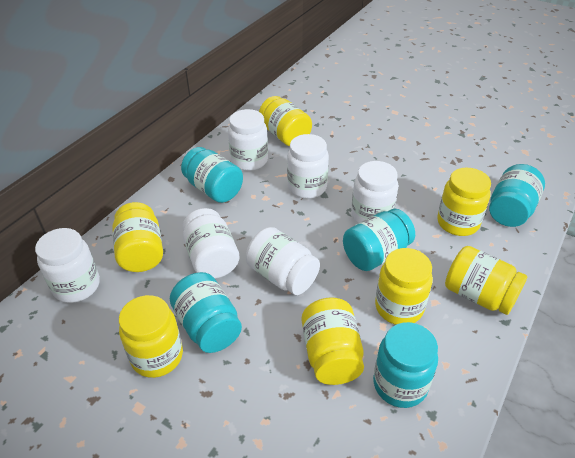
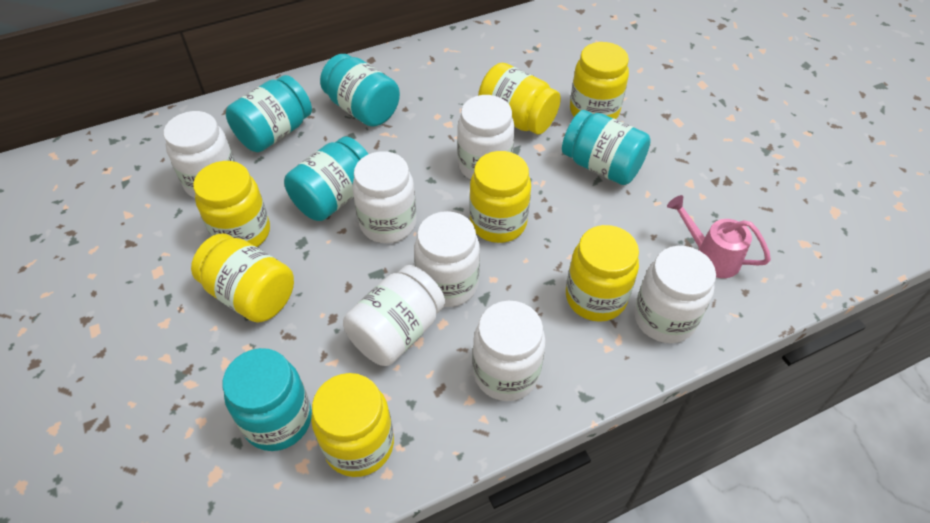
pink watering can: none = 0 -> [667,195,771,278] = 1
white jar: [35,228,100,303] [182,208,240,278] [228,109,268,171] [246,227,320,295] [287,134,329,199] [351,161,398,223] = 6 -> [164,111,235,198] [343,265,445,366] [352,151,417,243] [414,211,480,307] [457,95,515,180] [473,301,546,401] [634,246,716,343] = 7

